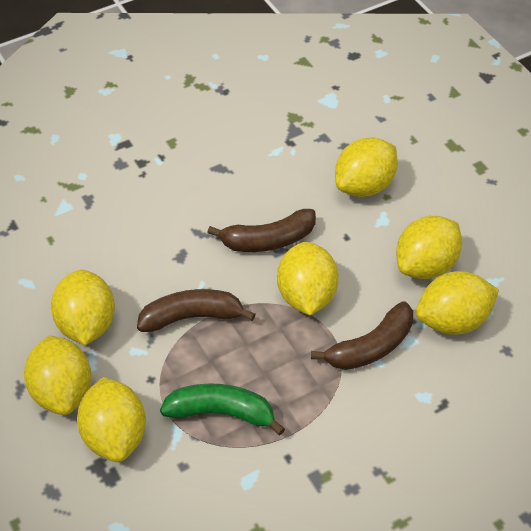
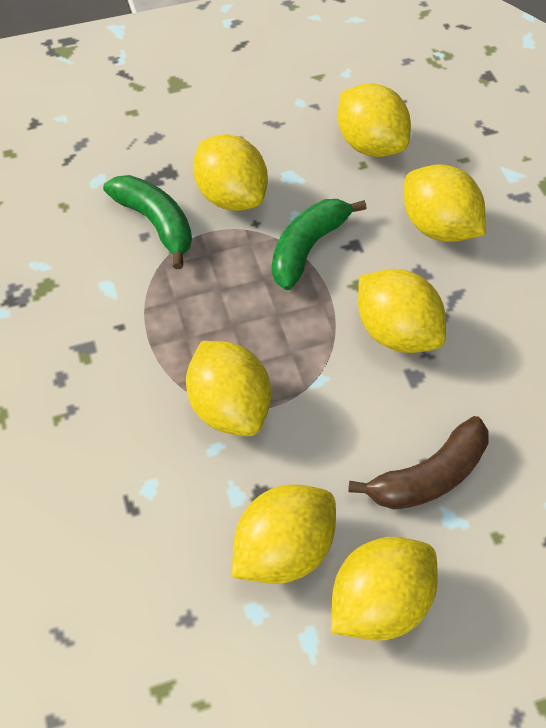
brown banana: [137,289,256,332] [207,209,316,252] [311,301,413,370] = 3 -> [348,416,488,510] = 1
green banana: [160,383,285,435] = 1 -> [103,175,192,269] [272,199,367,290] = 2

